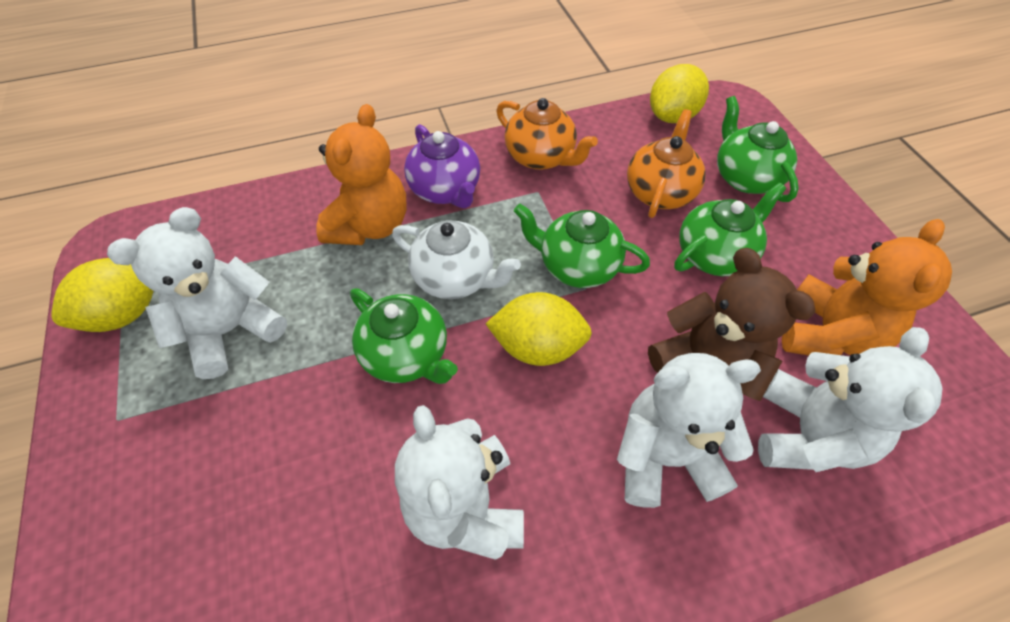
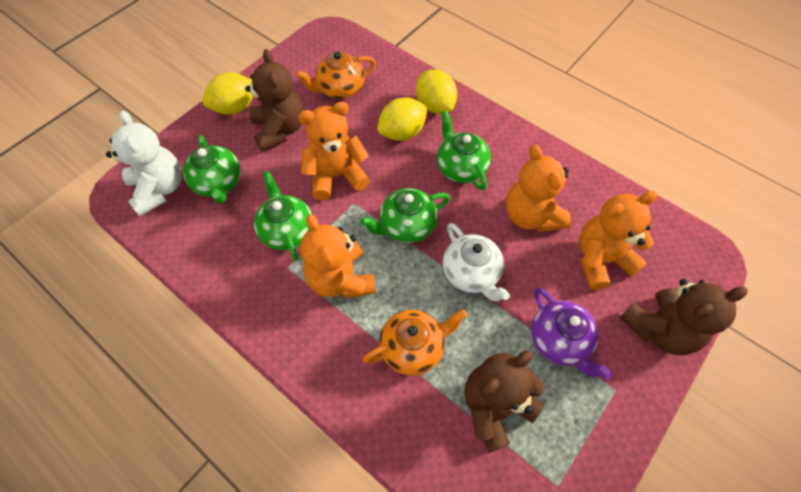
brown teddy bear: [648,248,816,401] = 1 -> [245,49,304,152] [464,350,545,453] [620,279,748,355] = 3
orange teddy bear: [316,104,407,245] [782,219,952,356] = 2 -> [298,102,370,200] [300,214,376,298] [506,145,571,232] [579,191,657,290] = 4
white teddy bear: [107,207,287,379] [395,405,524,560] [617,353,761,508] [758,327,942,472] = 4 -> [106,110,182,216] = 1

